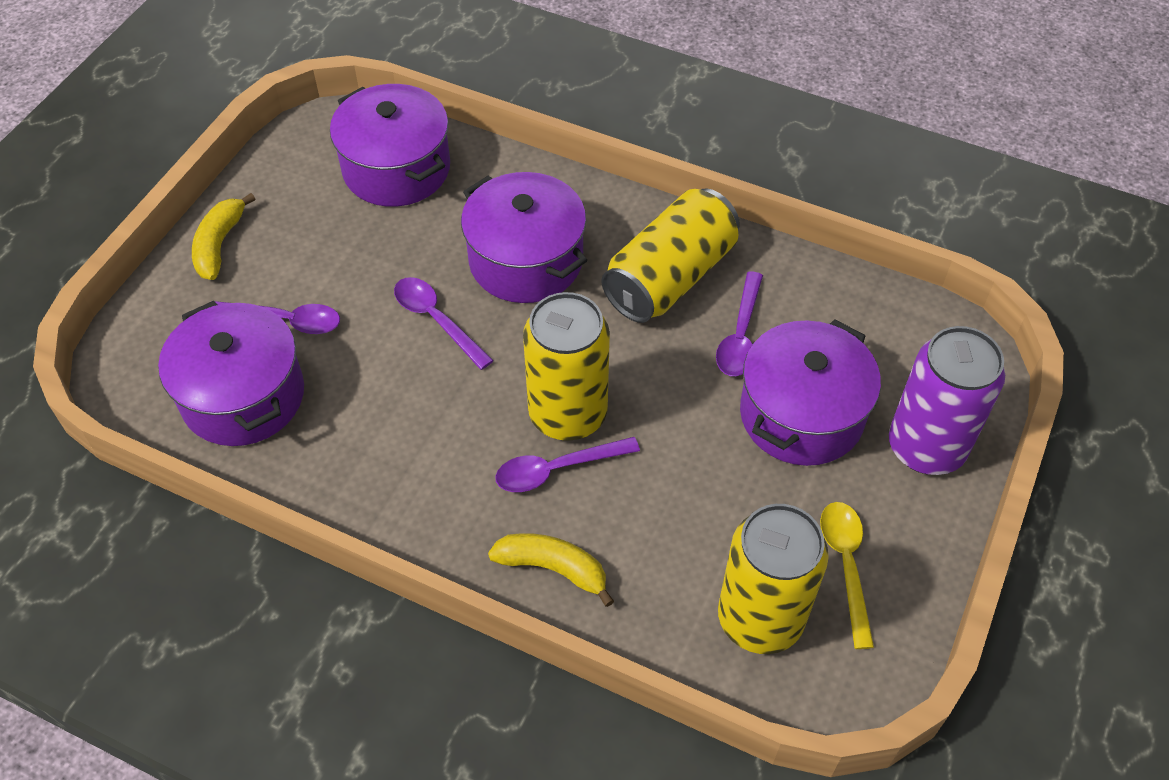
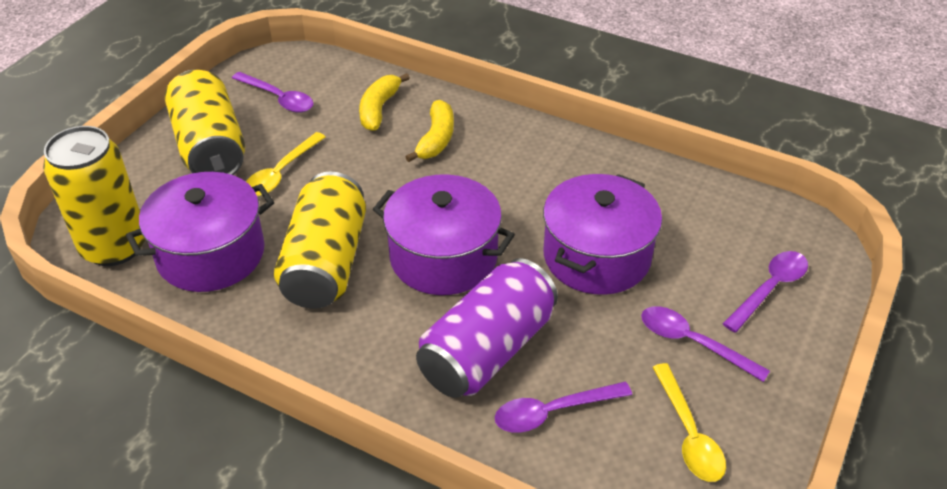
purple pot: [158,301,304,446] [330,84,450,207] [461,172,587,303] [740,320,881,466] = 4 -> [126,172,274,292] [373,174,515,295] [543,174,662,295] = 3
yellow spoon: [820,502,874,649] = 1 -> [246,132,326,196] [652,363,726,482] = 2

